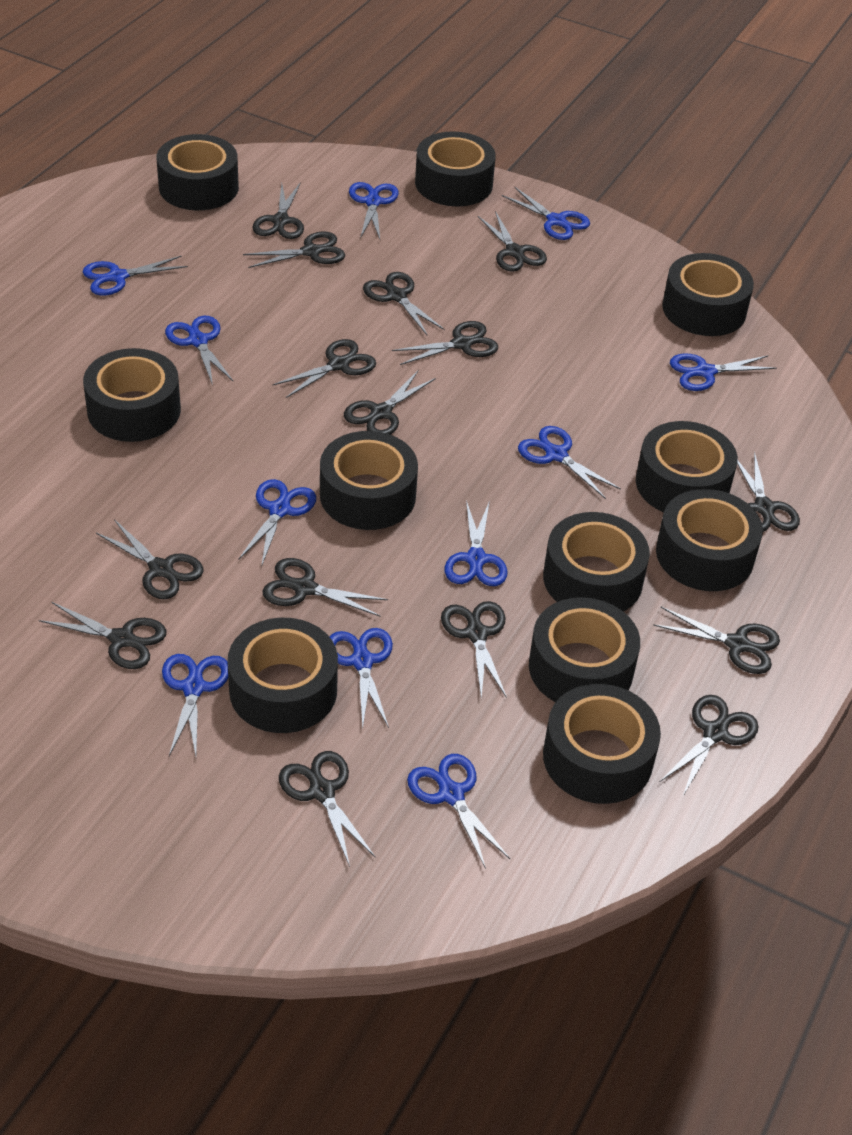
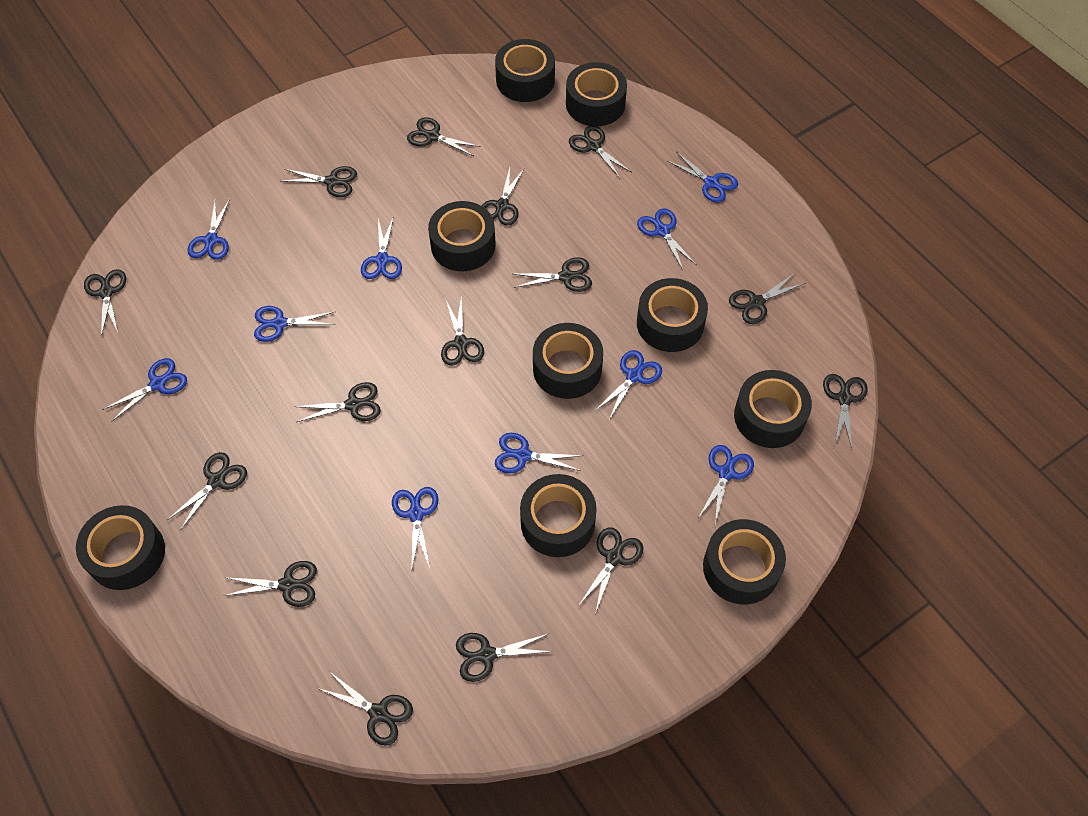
black tape: [83,348,181,442] [156,134,239,210] [227,618,338,733] [320,431,418,530] [415,131,496,206] [529,597,640,702] [543,512,650,612] [543,684,661,804] [636,421,738,512] [656,489,763,591] [662,253,754,336] = 11 -> [76,505,165,590] [428,201,496,271] [495,39,555,102] [520,474,597,557] [533,323,603,399] [566,62,627,126] [637,278,708,352] [703,519,786,604] [734,370,812,448] = 9
blue scissors: [83,256,188,295] [162,654,228,756] [165,316,234,386] [239,479,316,567] [330,628,393,729] [349,182,399,239] [407,754,510,869] [445,500,508,586] [502,187,590,240] [518,426,621,499] [670,354,777,391] = 11 -> [102,358,187,422] [187,199,230,260] [254,306,335,342] [361,218,402,279] [392,487,438,571] [495,433,583,473] [595,350,662,420] [637,208,696,270] [667,151,738,202] [698,445,754,523] = 10

